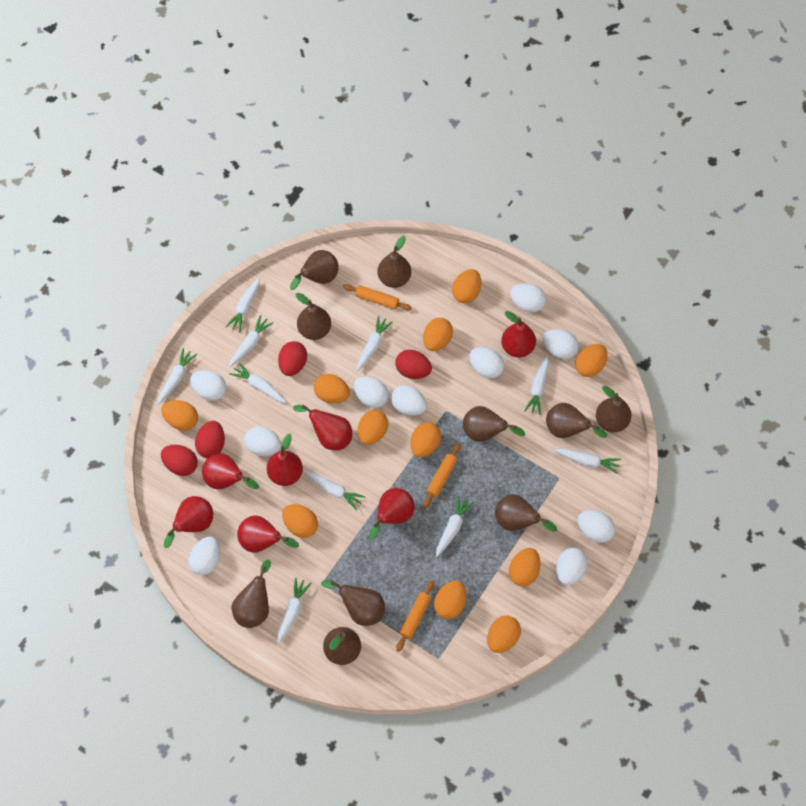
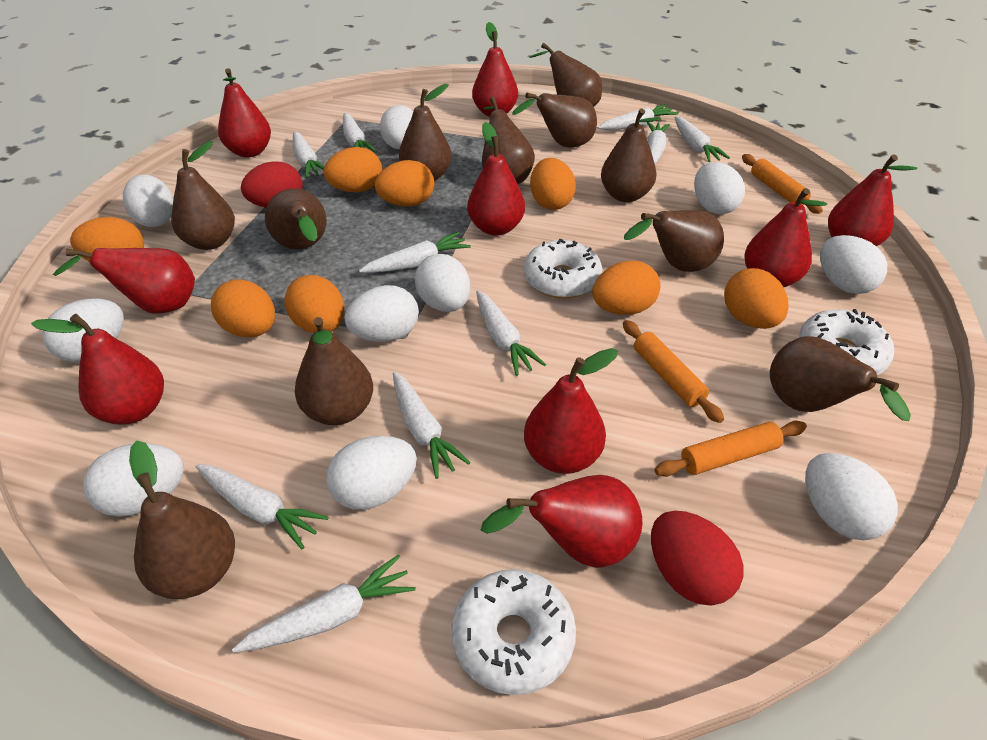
brown pear: [232,560,271,628] [290,250,339,290] [296,293,331,340] [321,580,385,626] [323,627,361,665] [378,236,411,288] [463,406,525,442] [495,494,557,532] [546,403,607,438] [596,386,631,432] = 10 -> [129,441,235,599] [171,141,235,250] [265,189,327,249] [295,317,373,425] [399,84,452,181] [482,97,535,184] [512,93,597,148] [530,43,602,107] [601,109,661,202] [624,210,724,272] [770,336,911,421] = 11
orange egg: [161,400,198,431] [282,504,318,538] [314,374,350,403] [358,410,388,445] [410,422,441,457] [423,318,453,351] [434,580,466,619] [452,269,481,304] [487,616,521,653] [509,548,540,586] [575,344,608,377] = 11 -> [70,217,144,262] [211,279,275,337] [284,275,345,333] [324,147,382,193] [375,160,434,207] [530,158,576,210] [592,260,660,315] [724,268,789,329] = 8
red egg: [161,445,198,476] [195,421,225,458] [278,341,307,376] [395,350,432,379] = 4 -> [241,161,303,207] [651,511,743,606] = 2
red pear: [164,496,213,548] [202,453,259,489] [237,516,299,552] [267,434,303,486] [293,405,352,450] [369,488,415,540] [501,311,536,357] = 7 -> [31,314,164,425] [53,248,195,314] [218,68,271,157] [467,122,525,236] [472,22,518,117] [481,475,642,568] [524,348,618,474] [744,188,827,287] [828,154,917,247] = 9
white donut: none = 0 -> [451,569,576,695] [523,239,603,299] [799,309,894,375] = 3

